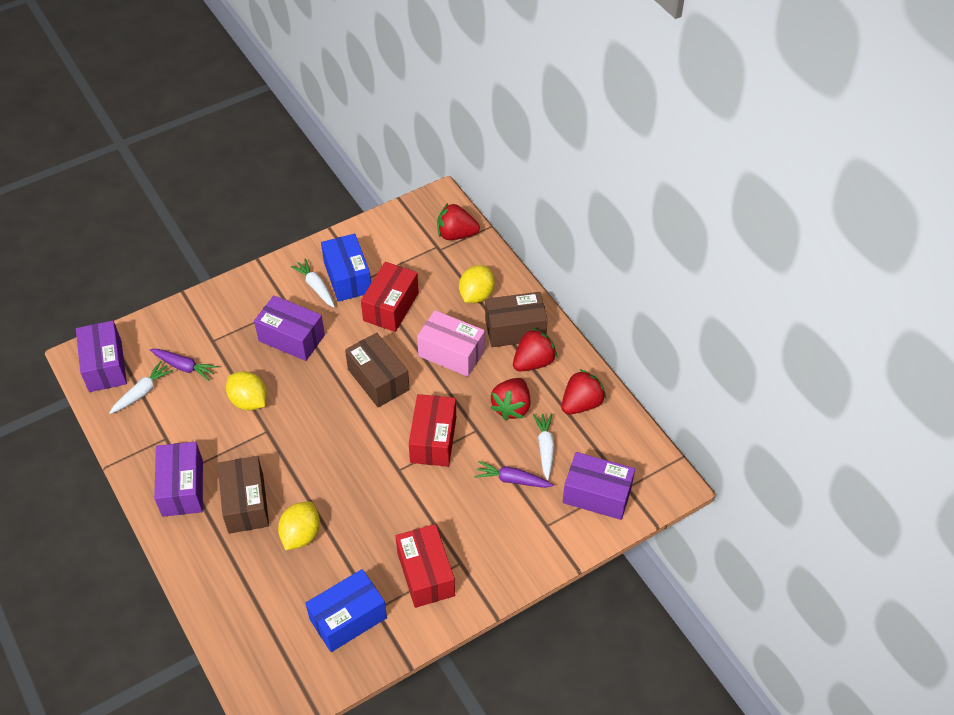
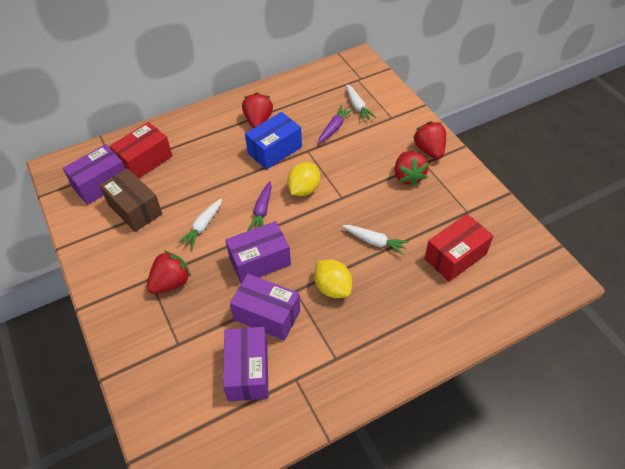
blue box: [305,569,387,652] [321,234,371,302] = 2 -> [245,112,302,170] = 1
brown box: [218,456,269,534] [345,333,410,408] [485,292,548,347] = 3 -> [99,168,162,232] = 1
pink box: [417,310,485,377] = 1 -> none = 0
red box: [361,262,419,332] [396,524,455,608] [409,394,456,467] = 3 -> [109,122,172,178] [424,214,493,282] = 2
yellow lemon: [226,371,267,410] [278,501,320,550] [459,265,495,303] = 3 -> [287,162,320,196] [314,260,352,298] = 2

